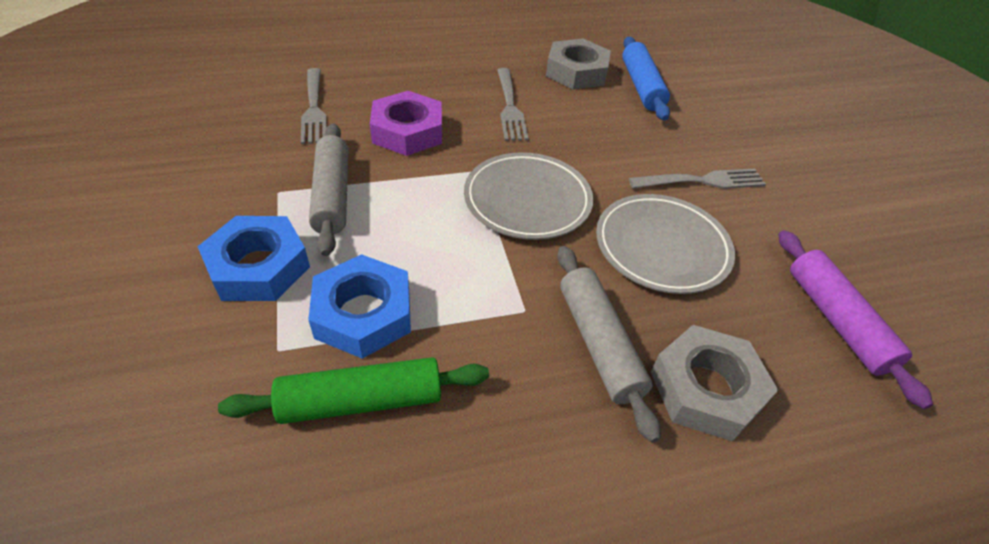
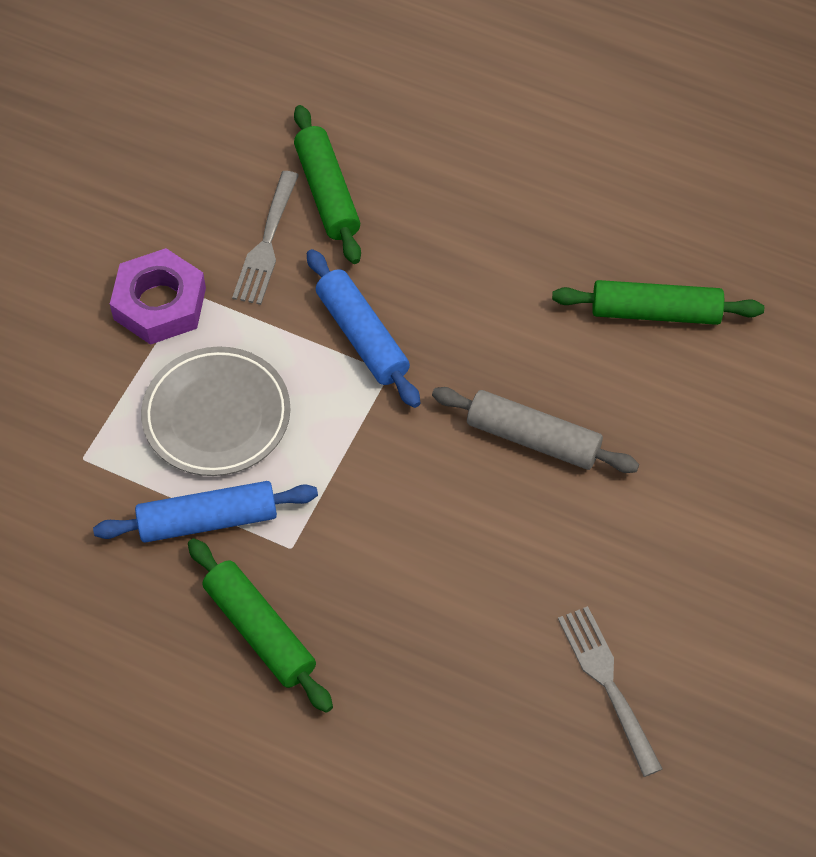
blue nut: [197,216,310,301] [308,254,411,359] = 2 -> none = 0
blue rolling pin: [622,37,670,120] = 1 -> [93,481,318,543] [307,249,420,408] = 2
green rolling pin: [218,357,489,424] = 1 -> [188,538,333,713] [294,105,361,264] [552,280,764,325] = 3
grey fork: [301,68,327,144] [497,68,529,141] [629,169,766,189] = 3 -> [232,171,299,305] [558,606,663,777] = 2
grey nut: [546,38,611,90] [650,325,778,442] = 2 -> none = 0
grey plate: [464,152,593,240] [596,194,735,294] = 2 -> [141,346,291,476] = 1
grey rolling pin: [309,123,348,256] [557,246,661,443] = 2 -> [432,387,639,473] = 1
purple rolling pin: [779,230,933,409] = 1 -> none = 0

